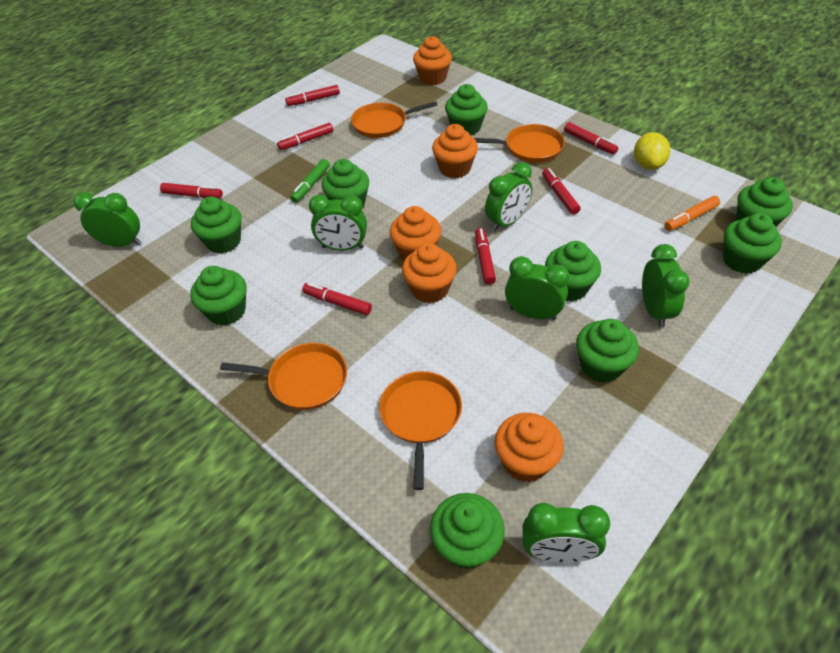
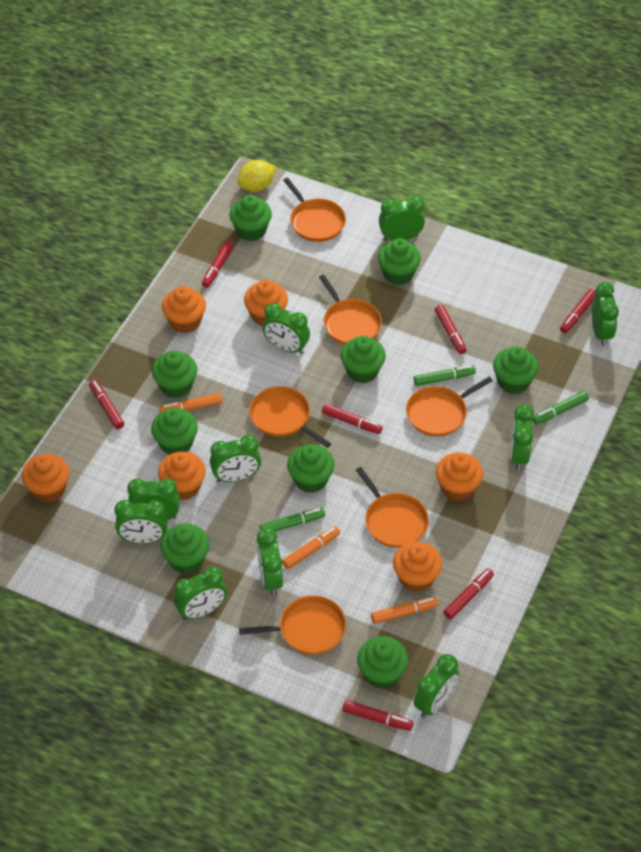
green clock: [74,192,142,247] [309,195,367,251] [485,162,532,231] [505,256,569,320] [522,503,610,563] [642,244,690,327] = 6 -> [114,500,168,544] [127,478,180,520] [174,566,227,620] [210,435,261,482] [257,527,283,595] [263,303,310,354] [379,196,425,241] [414,654,459,718] [510,404,534,470] [592,282,619,346] = 10
green marker: [290,159,330,203] = 1 -> [260,508,325,532] [414,365,476,386] [532,391,589,424] = 3
orange cupcake: [390,206,441,261] [402,243,457,303] [413,36,452,85] [432,124,478,178] [495,413,564,482] = 5 -> [22,454,69,503] [158,451,206,500] [162,286,206,333] [244,280,288,326] [393,542,442,592] [436,452,483,501] = 6
orange marker: [664,196,720,231] = 1 -> [159,393,223,413] [282,526,340,569] [371,597,439,624] = 3
orange pan: [220,343,347,410] [351,101,437,138] [379,371,462,490] [474,124,565,163] = 4 -> [239,596,346,655] [249,386,331,448] [283,178,346,242] [319,275,382,345] [356,467,429,548] [406,376,493,437] = 6

